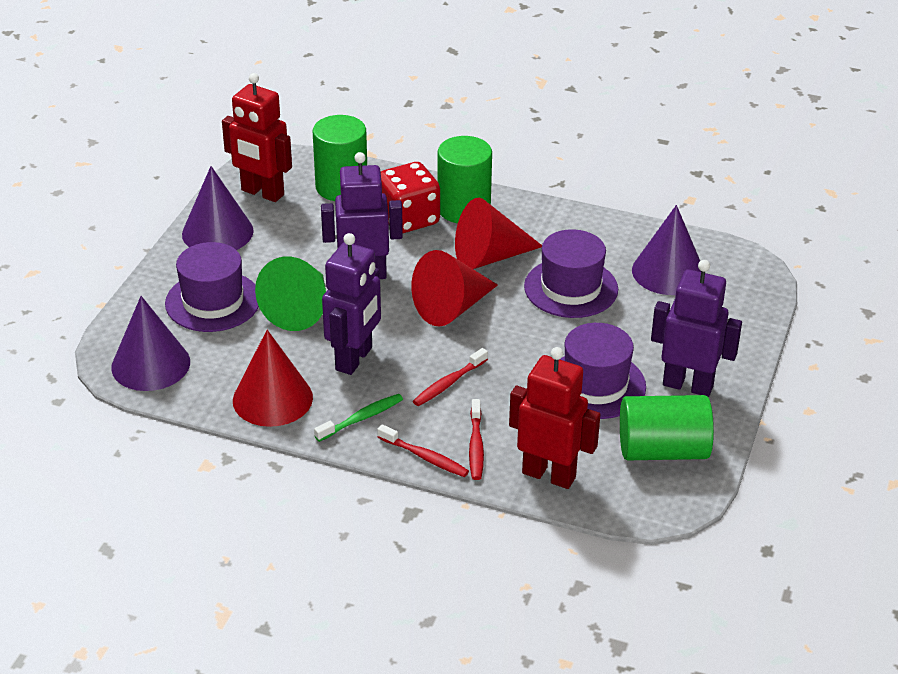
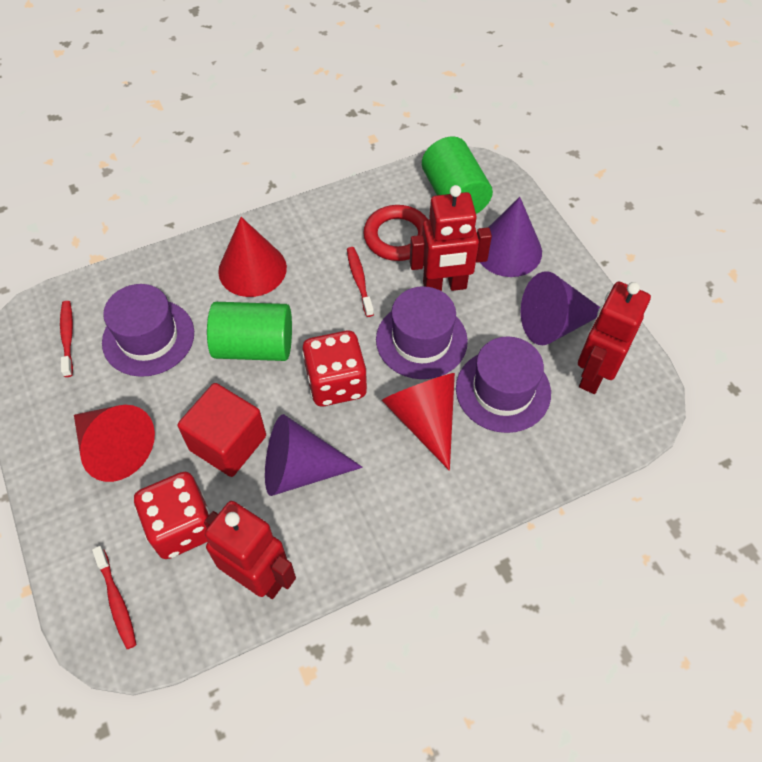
green cone: [255,256,326,331] = 1 -> none = 0
green cylinder: [313,115,367,201] [438,136,492,223] [620,395,714,460] = 3 -> [207,302,292,361] [422,136,493,214] = 2
green toothbrush: [314,394,403,442] = 1 -> none = 0
purple robot: [321,152,403,279] [322,233,381,375] [651,260,742,397] = 3 -> none = 0
red cube: none = 0 -> [178,383,266,477] = 1
red dice: [381,162,440,233] = 1 -> [134,472,210,559] [302,330,367,406] = 2
red ring: none = 0 -> [363,205,428,261] = 1
red robot: [222,73,292,202] [509,347,600,489] = 2 -> [204,501,296,599] [410,185,492,291] [578,282,651,394] = 3

